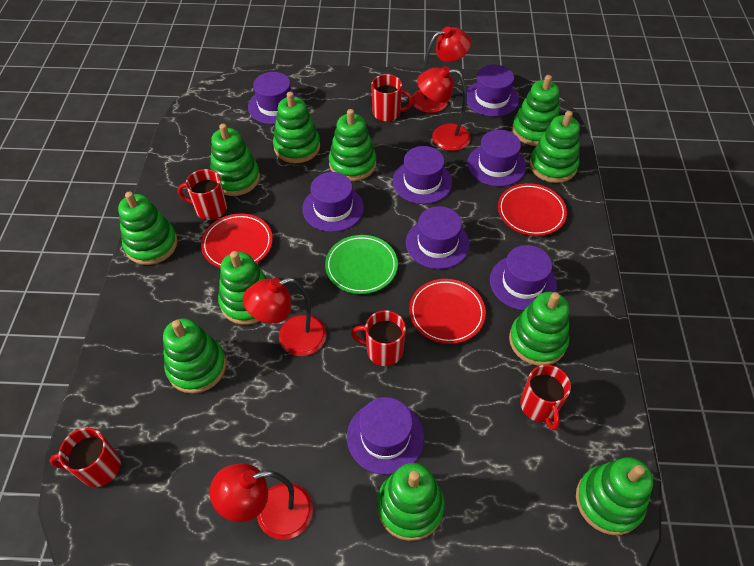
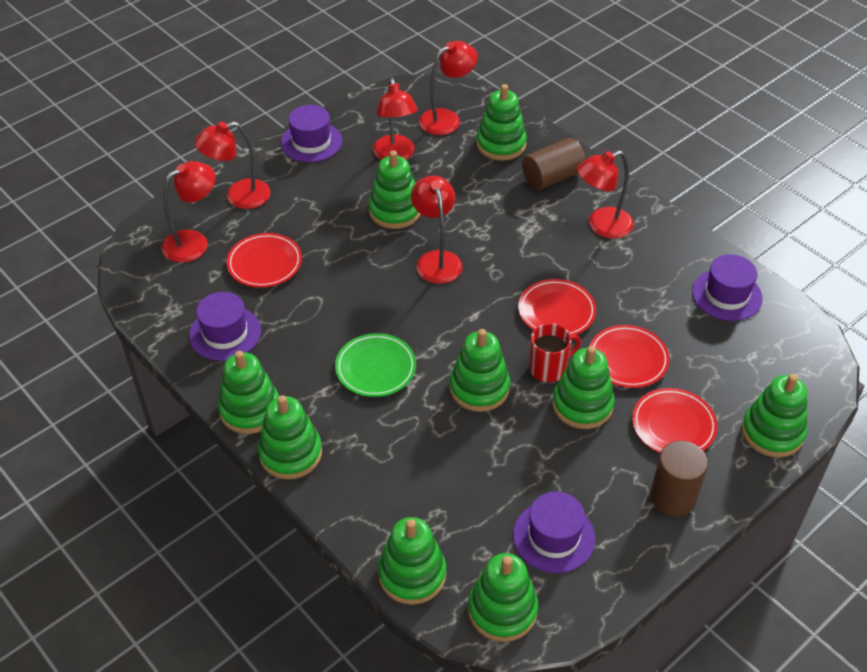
brown cylinder: none = 0 -> [522,138,586,190] [650,441,708,516] = 2
green stacking toy: [118,192,178,265] [163,318,226,394] [210,124,260,196] [218,251,267,325] [273,92,320,163] [329,109,376,181] [377,463,444,541] [509,292,569,366] [512,75,560,146] [530,111,580,183] [576,457,653,535] = 11 -> [218,351,279,434] [258,395,322,479] [368,151,421,229] [378,517,446,605] [449,329,510,412] [468,553,538,642] [476,84,527,160] [552,346,615,429] [741,374,807,457] = 9
purple hat: [248,72,300,124] [302,172,364,232] [347,397,424,475] [393,146,452,204] [406,206,470,269] [467,65,519,117] [467,130,526,187] [490,245,557,311] = 8 -> [189,292,261,361] [281,105,342,162] [513,492,595,573] [692,254,763,321] = 4
red lamp: [210,463,313,540] [243,278,327,356] [412,27,471,113] [417,66,471,151] = 4 -> [162,161,215,262] [194,122,270,209] [373,78,418,160] [411,175,463,284] [419,41,478,135] [577,151,634,238] = 6
red mug: [50,428,121,487] [178,169,227,220] [351,310,406,366] [371,74,413,122] [520,365,571,430] = 5 -> [529,323,581,382] = 1
red plate: [201,214,273,268] [409,279,486,344] [498,183,567,236] = 3 -> [227,233,302,288] [518,279,596,335] [590,325,670,388] [632,388,718,453] = 4

